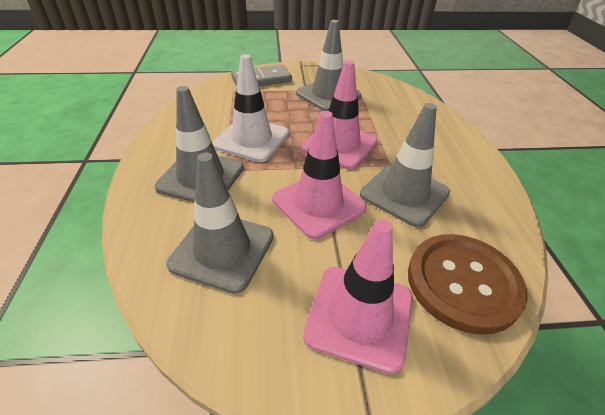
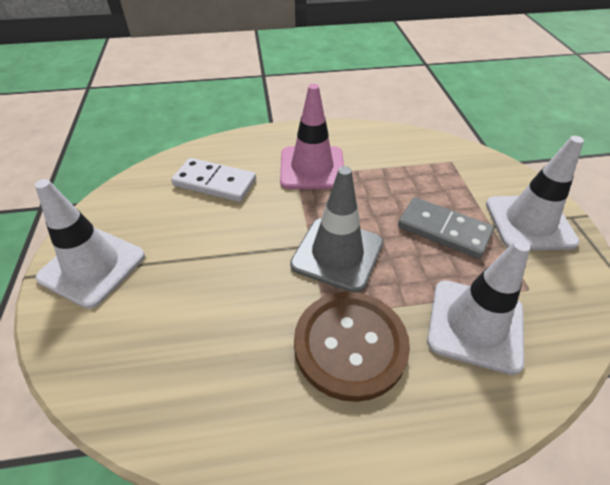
grey traffic cone: [155,86,244,202] [166,153,273,294] [296,20,362,111] [360,103,450,227] = 4 -> [290,166,383,293] = 1
pink traffic cone: [272,111,367,239] [301,60,378,169] [303,219,413,374] = 3 -> [280,84,344,189] = 1
white domino: none = 0 -> [171,158,256,202] = 1
white traffic cone: [213,54,289,162] = 1 -> [35,179,145,309] [427,239,530,375] [486,136,584,250] = 3

